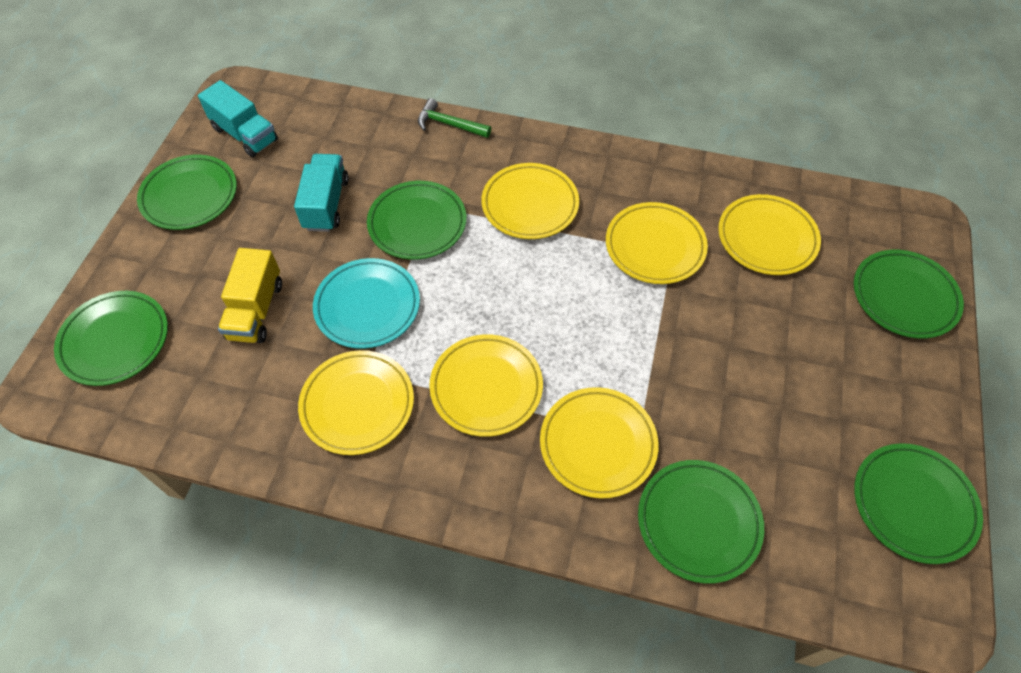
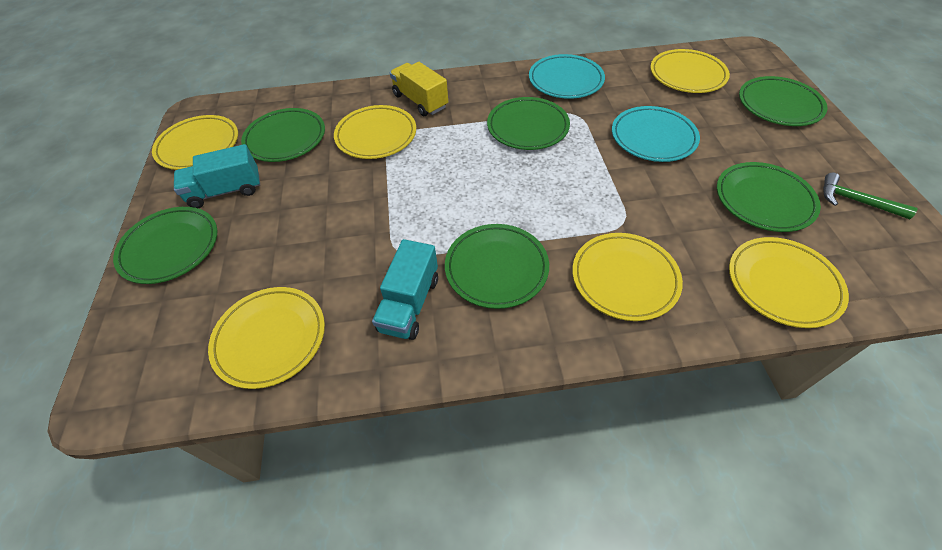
turquoise plate: [313,258,420,349] = 1 -> [529,54,605,99] [612,106,700,162] = 2

